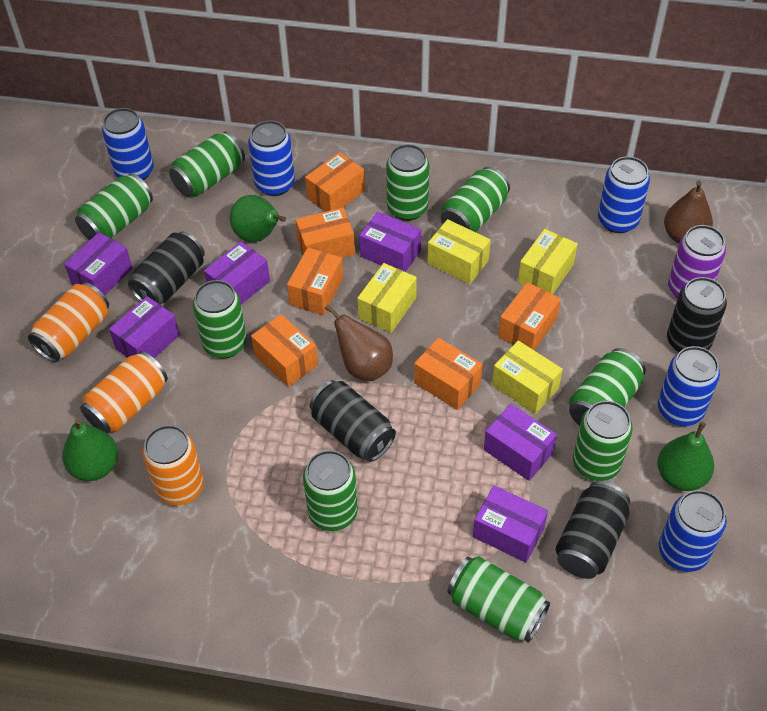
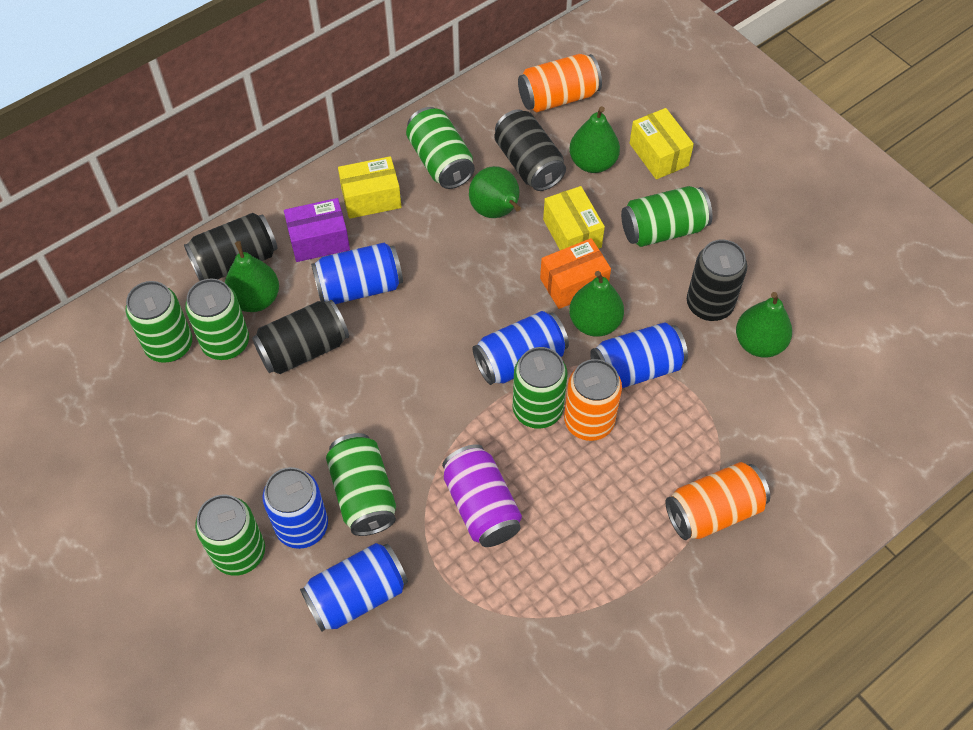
brown pear: [325,304,393,381] [664,181,713,243] = 2 -> none = 0
green can: [75,173,153,240] [169,132,245,197] [193,280,247,359] [303,450,358,531] [386,144,429,221] [441,167,510,232] [448,556,550,643] [569,348,646,426] [573,401,633,481] = 9 -> [126,281,192,363] [185,278,249,360] [195,495,265,576] [326,433,396,536] [406,107,475,189] [513,347,567,429] [621,186,713,247] = 7
green pear: [62,418,118,481] [230,195,286,242] [657,422,714,491] = 3 -> [225,241,279,312] [469,166,521,218] [569,106,620,173] [569,271,624,337] [736,292,792,357] = 5
orange box: [251,314,318,387] [287,248,343,315] [296,208,355,258] [305,152,365,212] [414,338,483,410] [498,282,561,350] = 6 -> [540,238,611,309] = 1
purple box: [64,232,133,295] [109,296,180,358] [204,242,270,305] [359,212,421,272] [473,485,548,563] [484,404,557,481] = 6 -> [284,198,350,262] = 1
yellow box: [357,263,417,333] [427,219,491,284] [492,341,563,414] [518,229,578,294] = 4 -> [338,156,401,219] [543,186,605,250] [629,108,694,179] = 3

